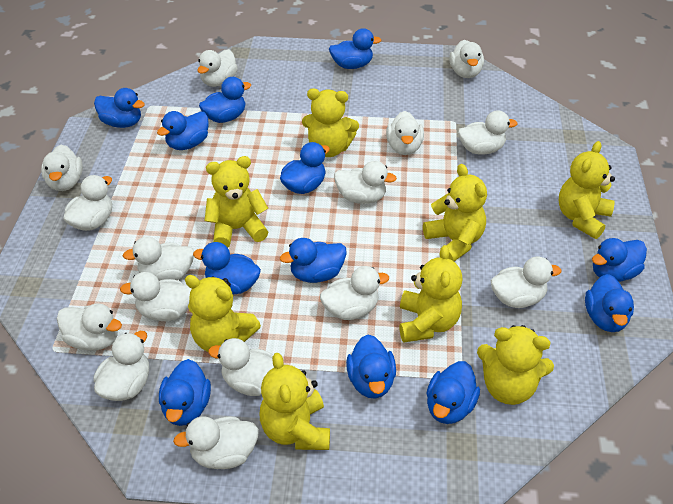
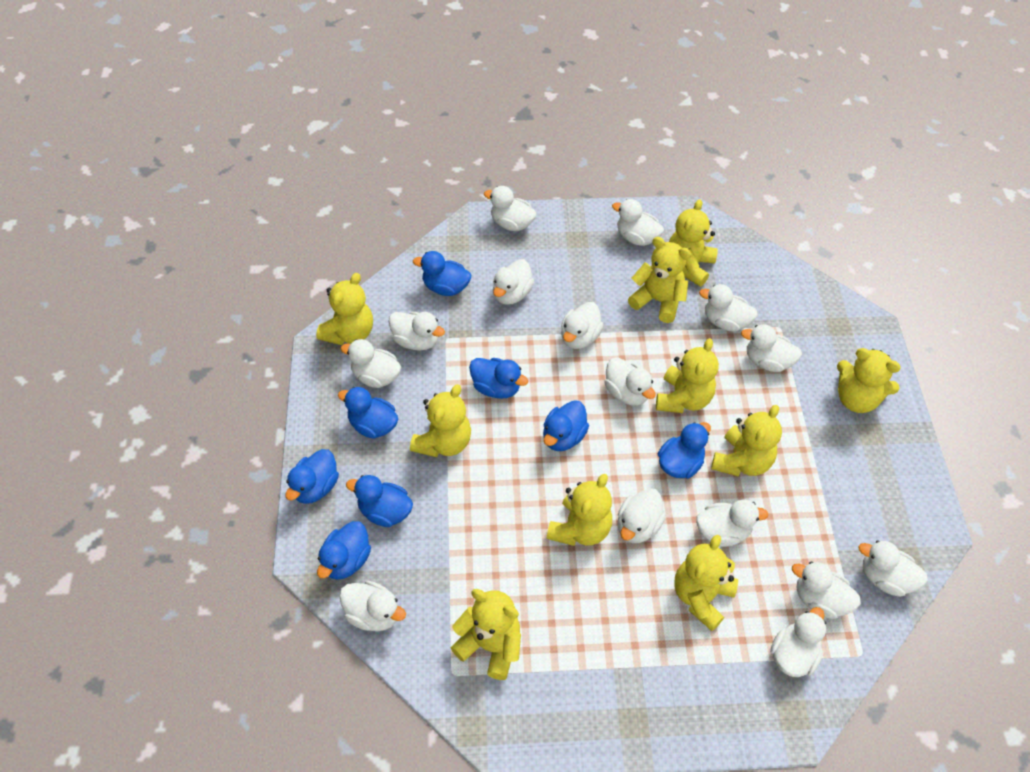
blue duck: [94,88,145,128] [157,111,209,150] [159,359,211,426] [193,242,261,294] [199,77,251,123] [280,142,330,194] [280,238,347,283] [329,28,381,69] [346,335,396,399] [426,361,480,424] [585,274,634,332] [592,238,647,282] = 12 -> [285,449,339,504] [317,521,371,580] [338,387,398,439] [346,475,413,527] [413,251,471,296] [469,358,528,399] [543,400,589,451] [658,422,711,479] = 8
yellow teddy bear: [185,275,261,352] [204,156,268,248] [260,353,330,450] [302,88,359,157] [399,245,462,342] [423,164,487,261] [477,325,554,405] [559,141,615,239] = 8 -> [316,273,373,345] [410,384,471,457] [450,589,521,680] [547,474,612,546] [628,237,691,323] [656,338,719,413] [669,199,718,287] [674,535,738,631] [711,405,782,476] [837,348,901,413] = 10

